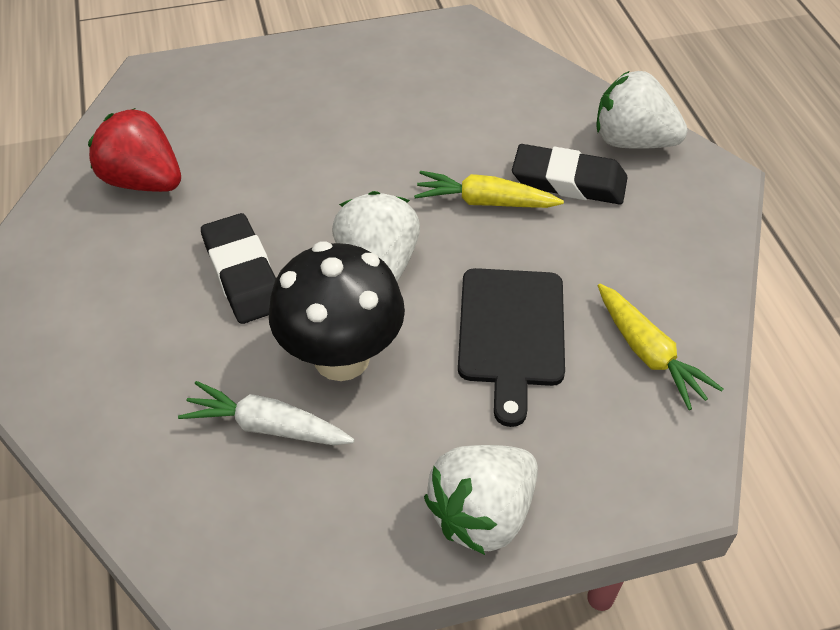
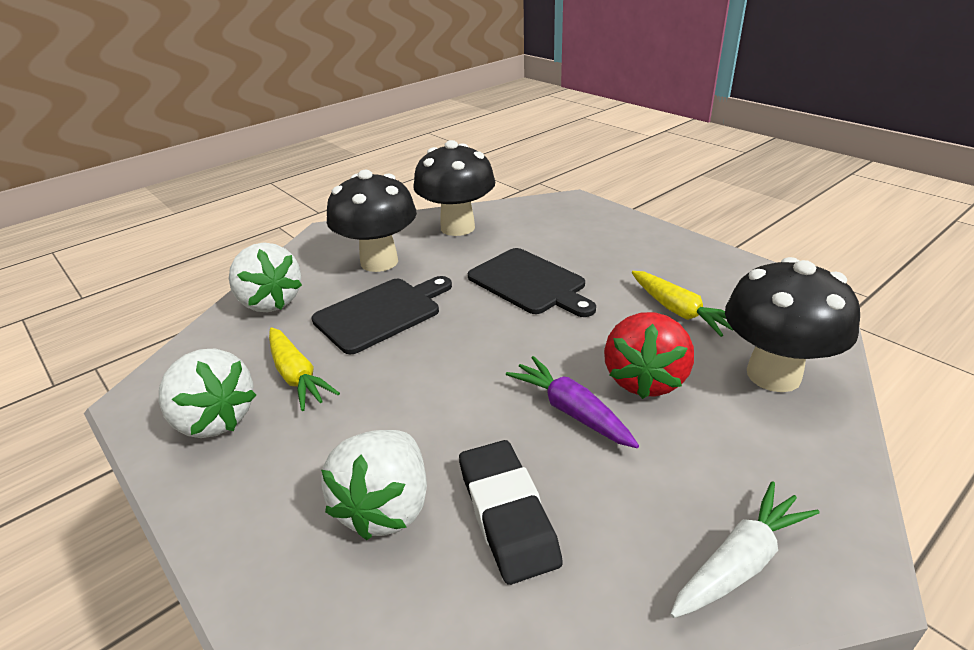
black cutting board: [458,268,565,427] = 1 -> [311,276,452,354] [468,248,596,317] = 2
black eraser: [201,213,276,324] [512,144,628,205] = 2 -> [459,440,563,585] = 1
black mushroom: [269,242,405,381] = 1 -> [327,170,417,272] [413,140,495,236] [725,257,860,392] = 3
purple carrot: none = 0 -> [506,356,639,448] = 1

